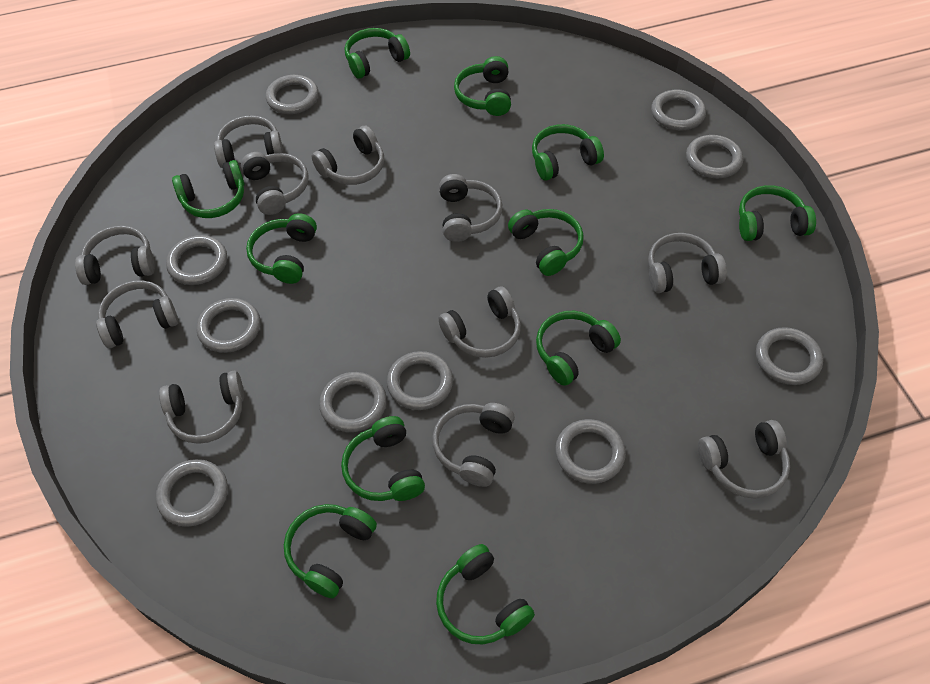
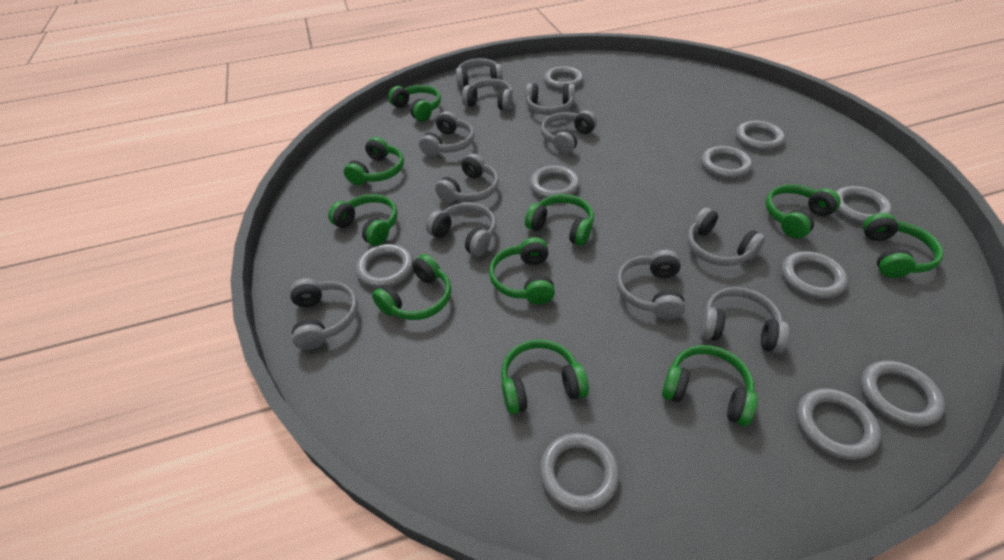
green headphones: [172,160,244,218] [246,213,317,284] [284,504,377,598] [341,416,425,501] [345,28,410,79] [436,544,535,644] [454,56,511,116] [508,209,584,276] [532,124,604,181] [536,311,621,386] [739,185,816,241] = 11 -> [328,194,397,246] [344,137,404,185] [372,254,451,320] [388,85,441,121] [489,237,555,304] [501,339,589,414] [525,194,594,246] [662,345,758,426] [765,184,841,238] [863,213,944,278] = 10

